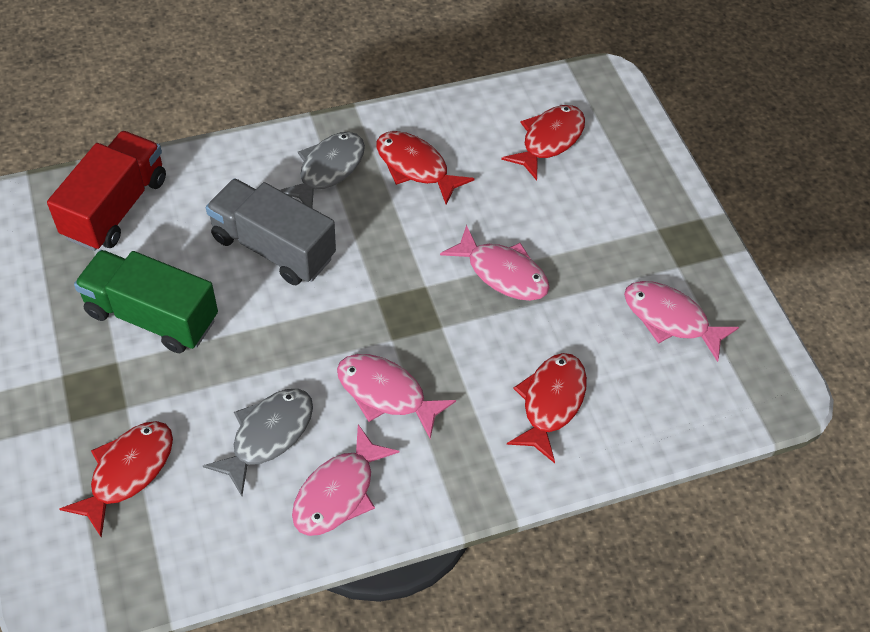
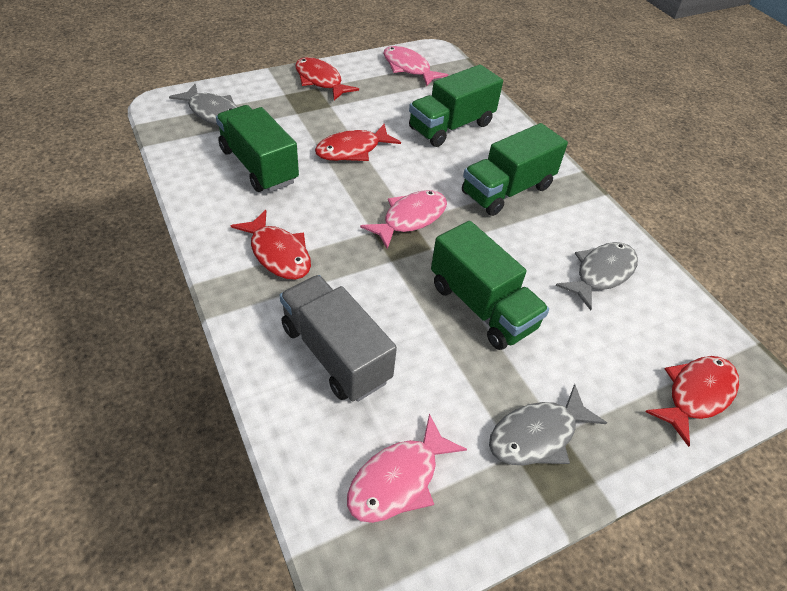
green truck: [74,250,218,353] = 1 -> [216,105,299,192] [409,64,503,147] [431,221,549,350] [462,123,568,216] = 4
grey fish: [203,389,313,496] [280,132,365,208] = 2 -> [169,84,237,125] [489,384,607,465] [556,242,638,311] = 3
pink fish: [292,425,399,536] [337,354,456,439] [440,225,550,301] [624,281,739,362] = 4 -> [347,414,467,523] [360,190,447,249] [383,46,448,86] = 3
red truck: [47,131,166,251] = 1 -> none = 0

